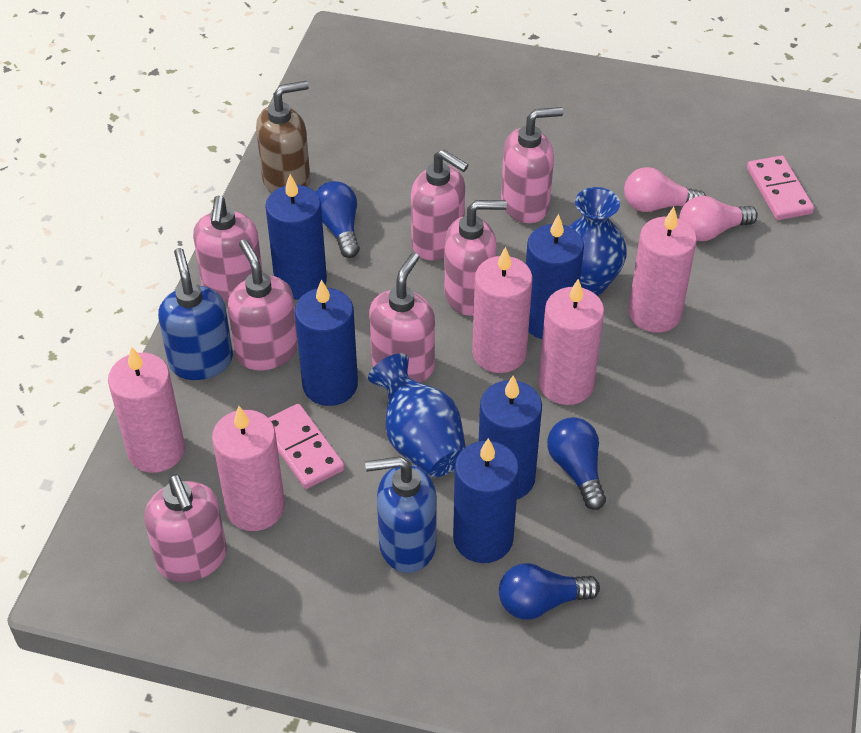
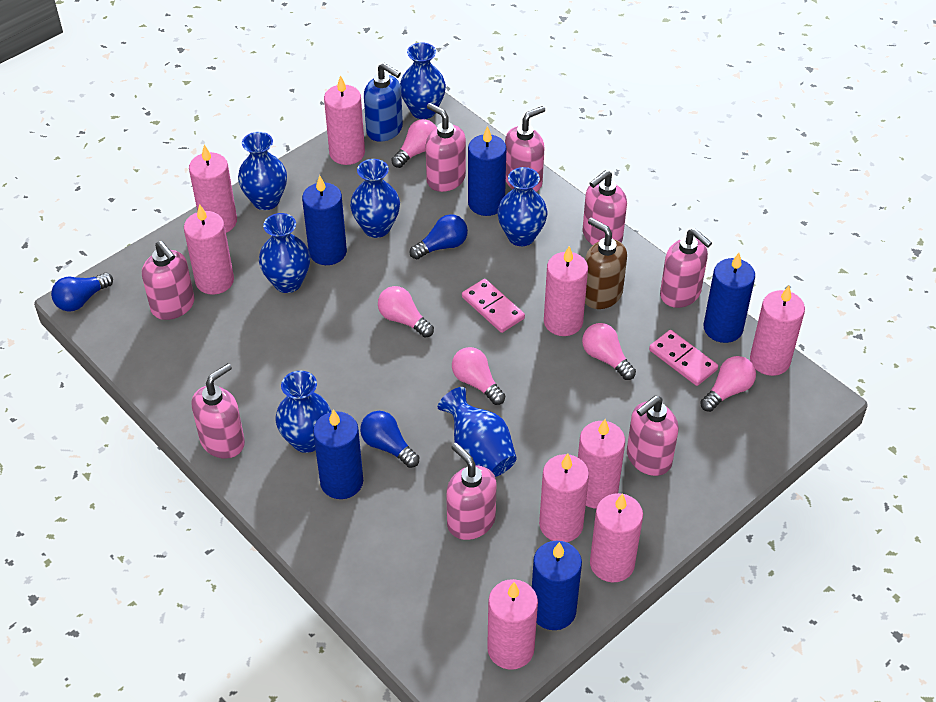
blue soap dispenser: [158,248,233,380] [365,456,437,573] = 2 -> [364,63,403,142] = 1
blue vase: [368,353,466,477] [568,187,627,296] = 2 -> [238,132,287,210] [259,213,310,293] [276,371,331,453] [350,159,400,238] [400,43,446,119] [438,387,517,477] [498,167,547,246] = 7
pink candle: [108,346,185,473] [212,406,285,531] [472,247,533,373] [539,279,604,405] [629,207,697,333] = 5 -> [184,204,234,295] [189,145,237,233] [324,75,365,165] [487,579,538,670] [539,453,589,542] [544,246,588,336] [578,419,625,508] [590,493,643,582] [750,286,805,376] = 9
pink light bulb: [624,167,706,212] [679,196,758,241] = 2 -> [378,286,434,338] [391,119,437,168] [452,347,505,405] [582,323,636,380] [700,356,756,412] = 5
pink soap dispenser: [144,474,227,582] [193,195,263,302] [228,239,298,370] [369,253,435,383] [411,149,468,261] [444,200,507,316] [501,107,563,223] = 7 -> [142,241,195,320] [192,363,245,459] [426,103,466,192] [446,443,497,540] [505,106,545,192] [583,170,627,245] [627,396,679,476] [660,228,712,308] = 8

